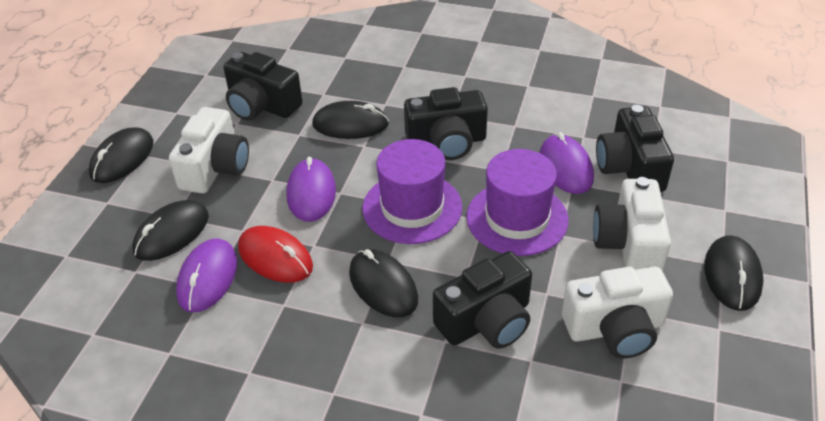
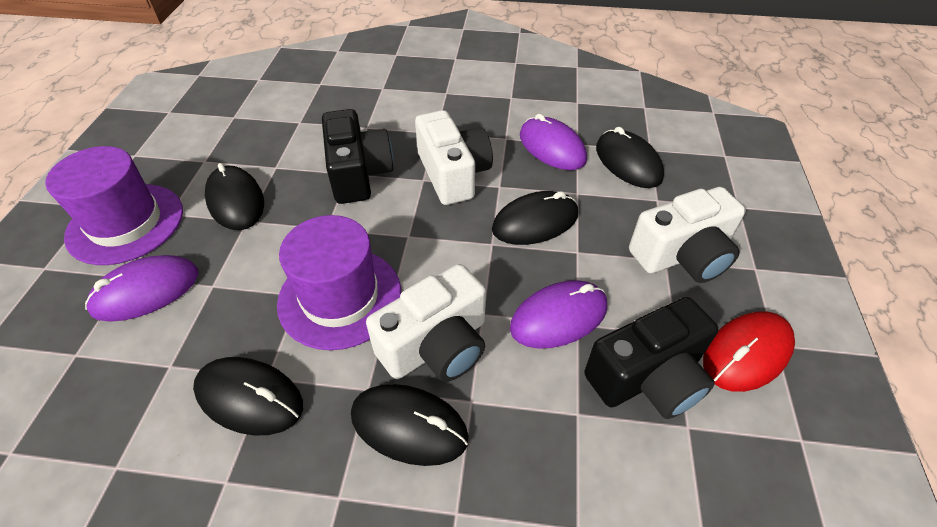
black camera: [223,52,303,120] [404,87,488,160] [433,251,532,349] [596,105,674,192] = 4 -> [322,109,394,204] [584,297,718,419] = 2

